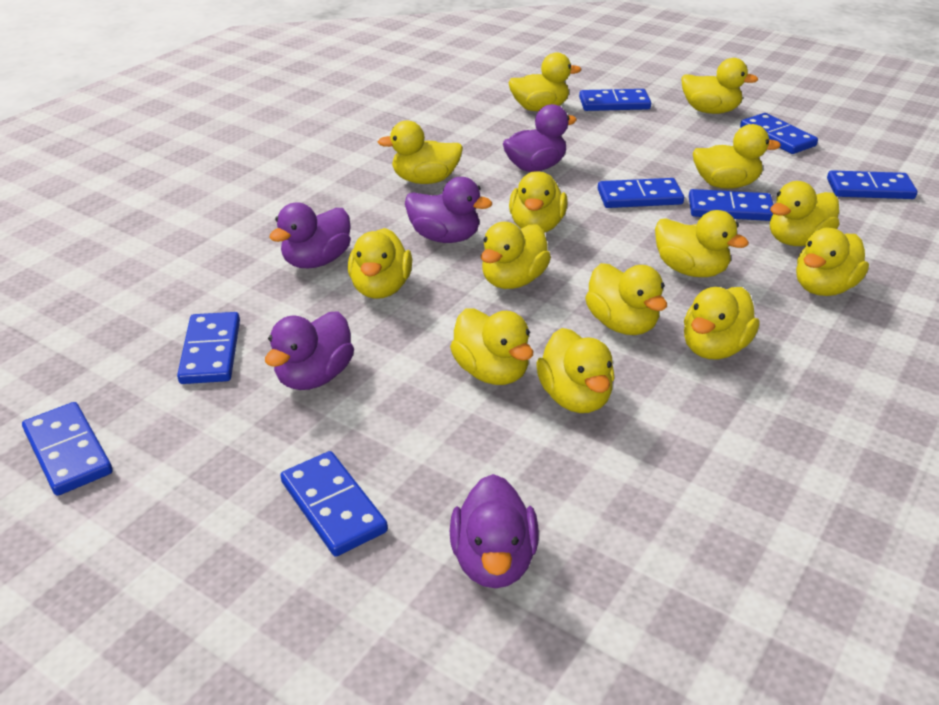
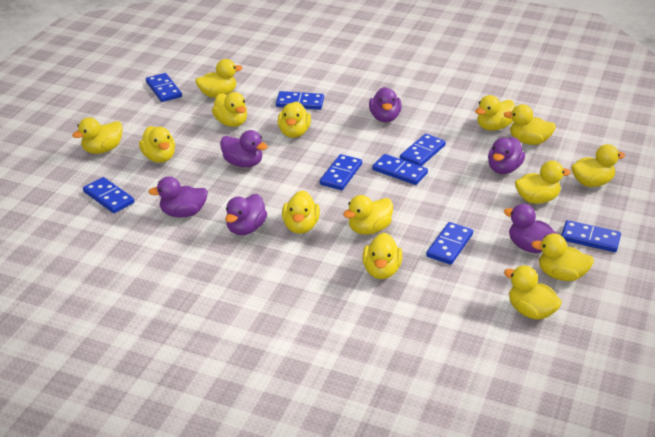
purple duck: [265,311,354,390] [269,202,351,268] [405,177,492,243] [450,474,539,588] [503,104,577,172] = 5 -> [149,176,208,217] [220,130,268,167] [225,194,267,235] [369,87,401,122] [488,137,525,174] [504,204,558,253] = 6

